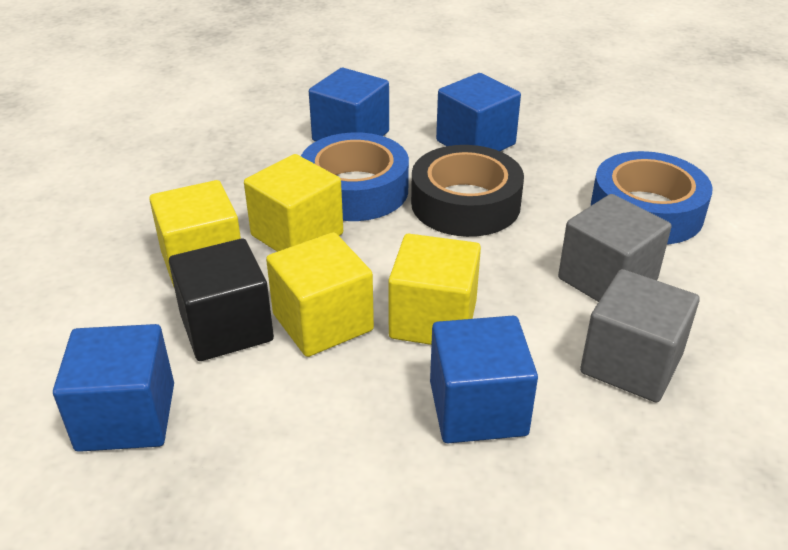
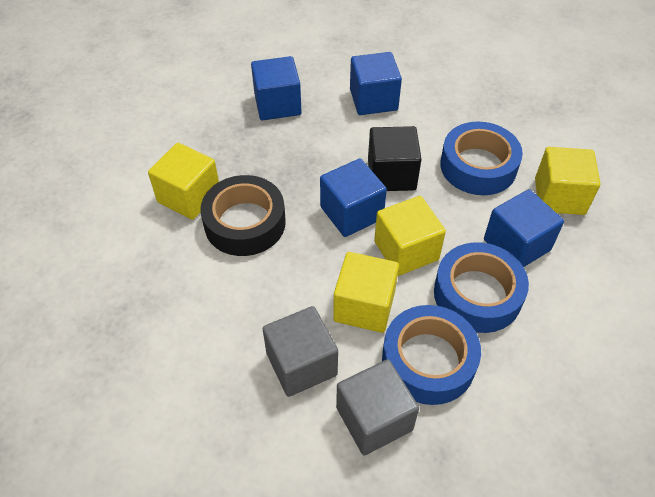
blue tape: [301,132,409,221] [591,151,713,245] = 2 -> [382,305,481,405] [434,242,529,333] [440,122,523,195] = 3

